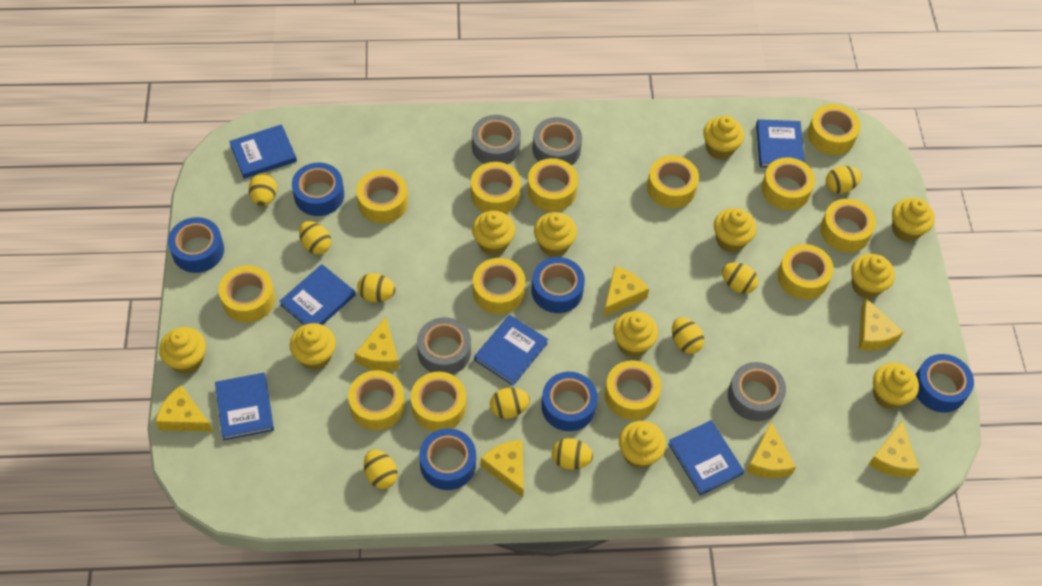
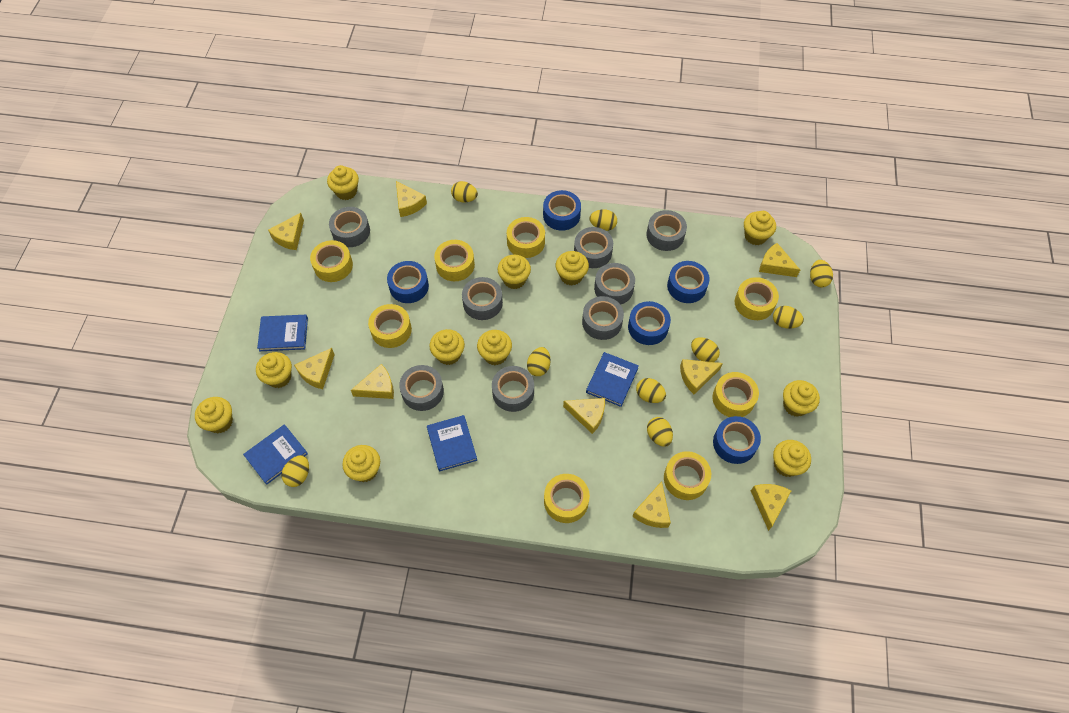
blue book: [215,373,274,440] [229,124,297,179] [279,264,356,325] [474,314,548,386] [668,420,744,496] [756,119,805,168] = 6 -> [243,424,308,485] [257,315,308,351] [427,415,477,472] [586,352,639,407] = 4
blue tape: [168,217,224,273] [292,162,344,216] [419,428,476,490] [532,257,585,313] [541,372,598,431] [916,354,974,412] = 6 -> [387,261,429,303] [543,190,581,231] [628,301,671,345] [667,261,710,303] [713,416,761,464] = 5
grey tape: [417,317,471,374] [472,115,521,164] [532,117,582,165] [728,362,786,421] = 4 -> [329,207,370,247] [399,365,444,411] [462,277,503,320] [492,366,534,412] [574,227,613,268] [582,296,624,340] [594,263,635,305] [647,210,687,251] = 8
yellow cheese: [155,386,213,432] [354,317,399,371] [481,440,524,498] [603,266,649,317] [746,422,796,478] [859,298,903,351] [868,421,919,477] = 7 -> [268,213,304,250] [294,348,335,389] [351,364,394,399] [396,181,427,217] [563,398,605,434] [632,481,671,528] [680,359,723,394] [751,484,791,531] [759,243,800,277] = 9
yellow tape: [219,265,275,322] [348,370,405,430] [356,170,408,223] [411,372,466,431] [471,162,521,213] [473,258,525,314] [527,158,578,211] [605,360,661,420] [647,155,699,208] [761,157,815,210] [777,244,834,300] [808,104,861,155] [820,199,876,252] = 13 -> [310,240,353,282] [368,304,412,348] [434,240,475,281] [507,217,545,258] [544,474,590,523] [664,451,711,500] [712,372,759,417] [735,277,779,320] = 8

